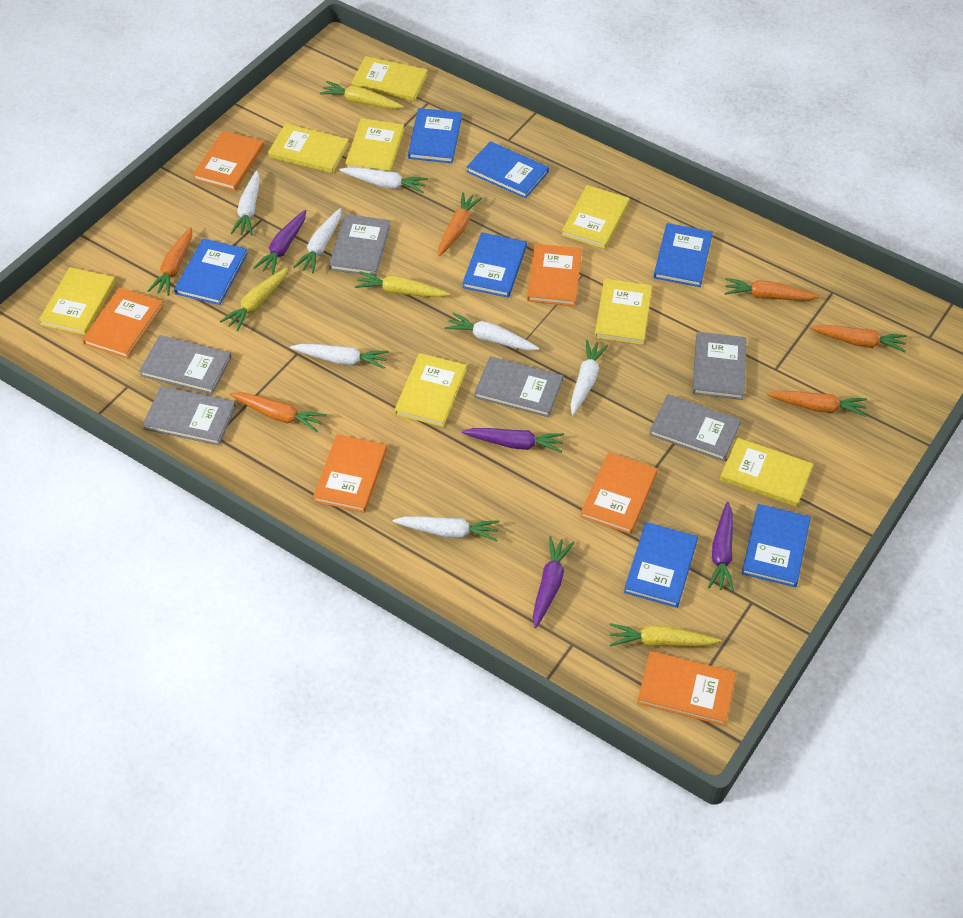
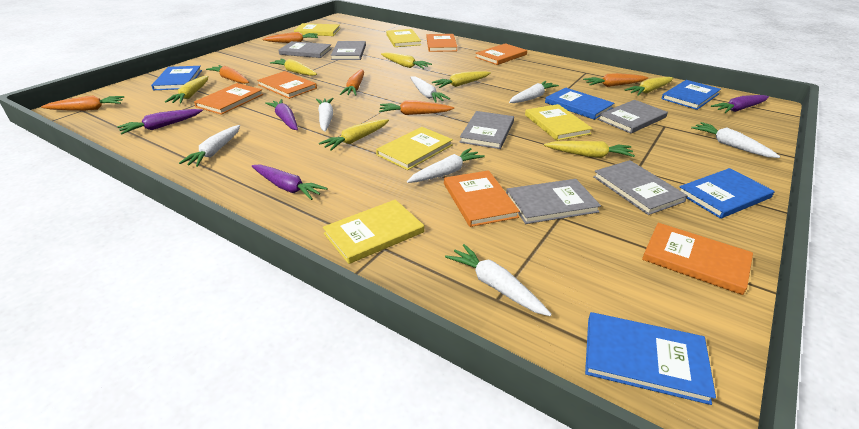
blue book: [174,238,248,305] [408,108,462,163] [462,232,527,298] [466,141,549,199] [624,522,698,608] [653,223,713,287] [742,504,811,587] = 7 -> [151,66,202,90] [545,88,615,120] [585,312,716,405] [662,80,721,110] [679,168,774,219] = 5
yellow book: [39,267,116,335] [268,124,349,173] [345,118,404,172] [351,56,428,102] [394,353,467,427] [561,185,630,249] [594,279,652,345] [720,438,813,507] = 8 -> [294,23,340,36] [323,199,424,264] [376,127,453,170] [386,29,421,47] [525,104,593,141] = 5
yellow carrot: [220,268,288,331] [320,81,404,109] [355,271,450,298] [609,623,721,647] = 4 -> [165,76,208,103] [270,59,317,76] [319,119,389,151] [381,52,432,69] [432,71,491,88] [544,141,635,158] [624,77,673,96] = 7

